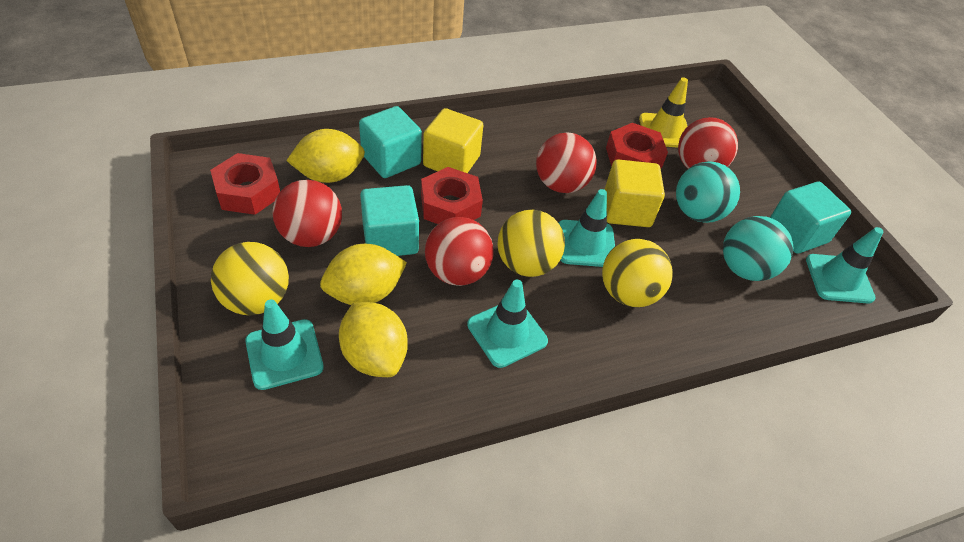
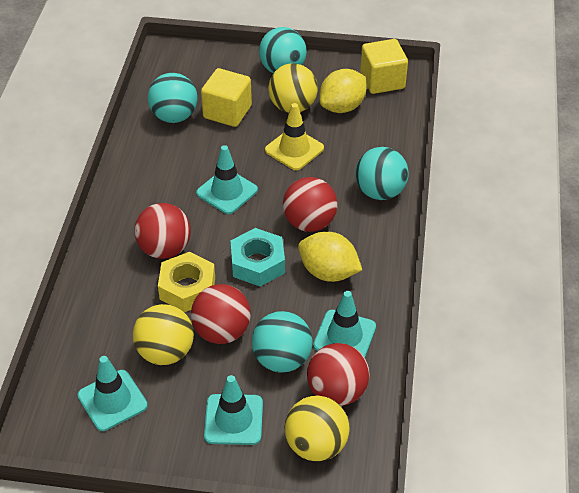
red nut: [210,153,280,215] [421,167,483,224] [606,123,668,169] = 3 -> none = 0
turquoise ball: [676,161,740,223] [723,216,793,281] = 2 -> [148,73,198,123] [252,311,313,373] [259,27,307,73] [355,147,409,200] = 4
turquoise cube: [359,106,422,178] [360,185,419,256] [770,182,851,254] = 3 -> none = 0
turquoise nut: none = 0 -> [231,228,285,287] = 1
yellow lemon: [286,129,365,183] [320,244,407,305] [339,302,408,377] = 3 -> [298,232,362,282] [319,69,367,113] = 2
yellow nut: none = 0 -> [158,252,215,312] = 1

